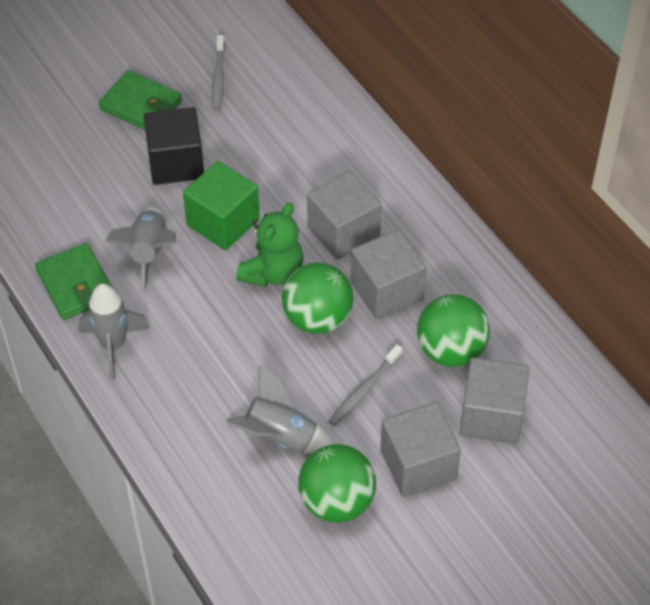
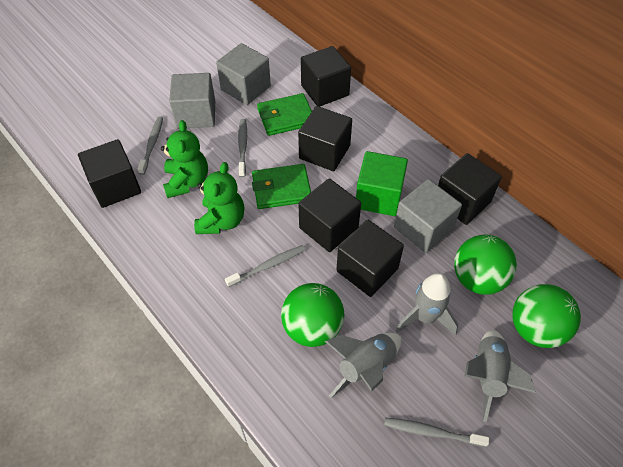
black cube: [144,107,204,185] = 1 -> [78,139,141,208] [298,106,352,171] [298,178,361,252] [301,46,351,107] [336,220,404,297] [438,153,502,225] = 6
green teddy bear: [236,203,304,287] = 1 -> [161,120,208,198] [194,162,244,234] = 2
grey cube: [307,171,382,260] [351,229,426,320] [380,402,461,497] [460,357,529,444] = 4 -> [169,73,215,129] [216,43,271,105] [394,179,462,253] = 3
grey toothbrush: [212,35,225,110] [329,345,403,426] = 2 -> [137,116,163,175] [225,245,305,287] [238,119,247,177] [384,418,489,447] = 4

